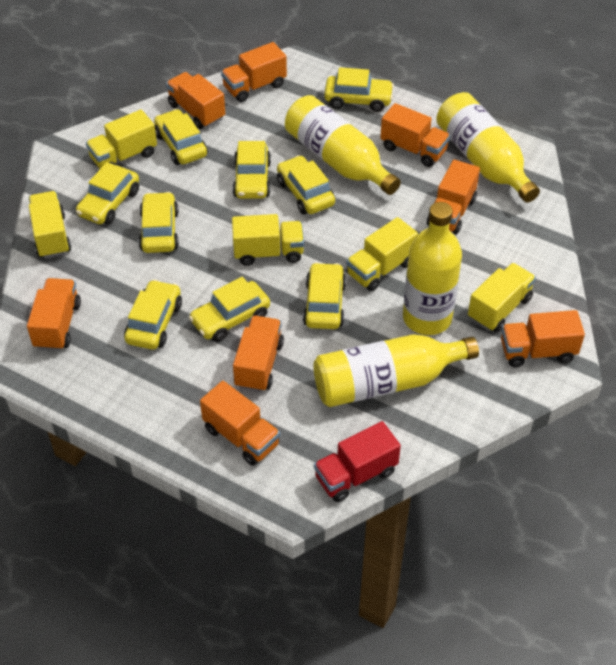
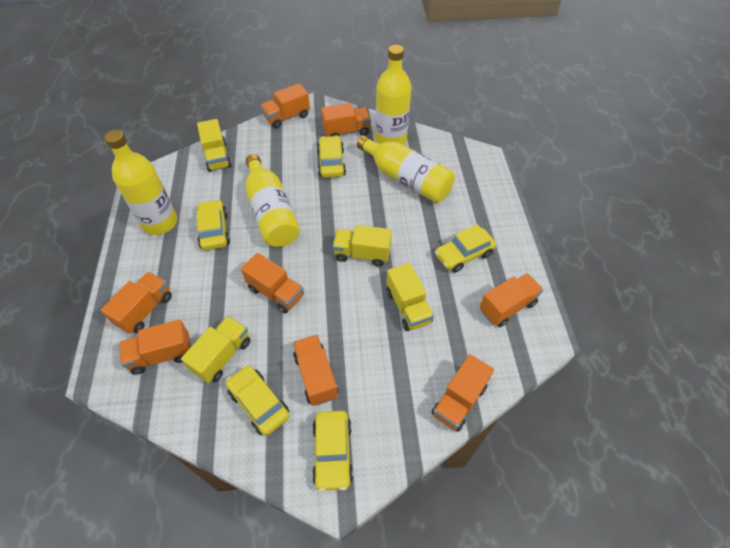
red truck: [314,421,401,502] = 1 -> none = 0
yellow car: [76,162,139,225] [124,280,182,350] [139,192,179,253] [154,109,208,165] [189,277,270,342] [232,141,271,199] [277,155,335,215] [303,262,346,329] [324,67,394,112] = 9 -> [196,199,230,250] [226,365,289,436] [312,411,353,492] [317,136,346,178] [435,224,496,273] = 5
yellow truck: [29,191,71,258] [86,110,157,169] [232,214,304,266] [346,217,418,292] [468,263,536,332] = 5 -> [181,316,250,383] [197,119,231,172] [333,225,392,267] [386,263,434,331] = 4

